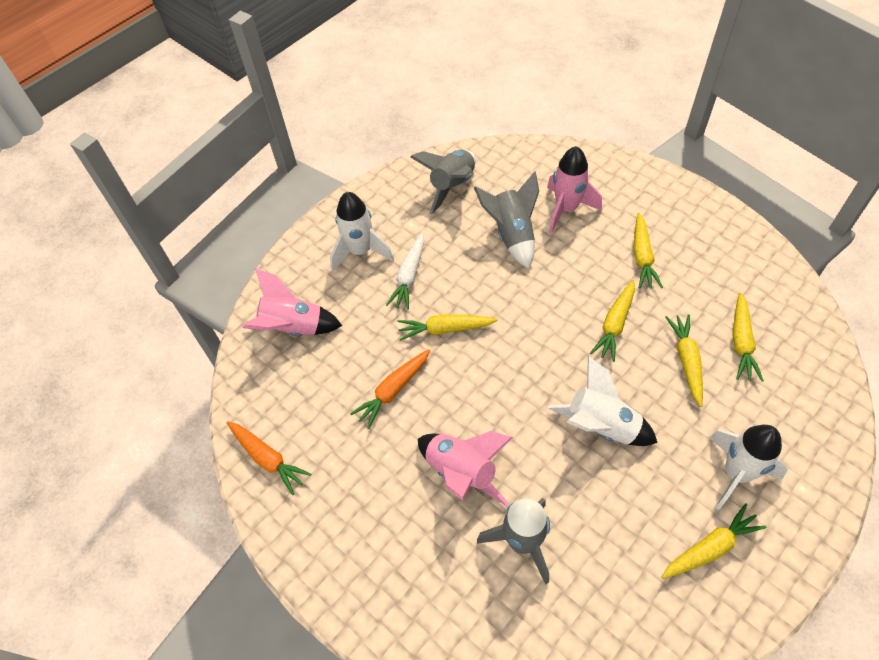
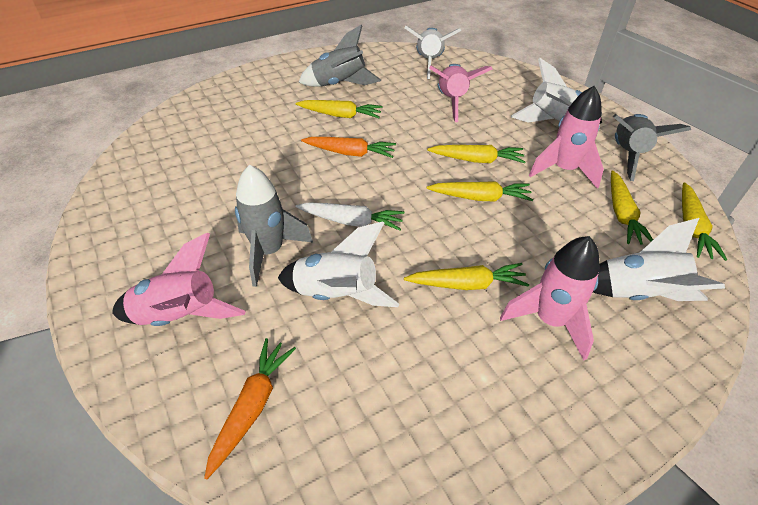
pink rocket: [242,268,342,336] [418,431,513,506] [547,146,602,233] = 3 -> [112,233,246,326] [429,64,493,122] [500,236,600,360] [529,86,604,189] = 4
white rocket: [330,192,394,271] [548,356,658,446] [709,425,788,510] = 3 -> [278,221,399,307] [404,25,461,79] [511,58,602,124] [593,218,725,301] = 4

